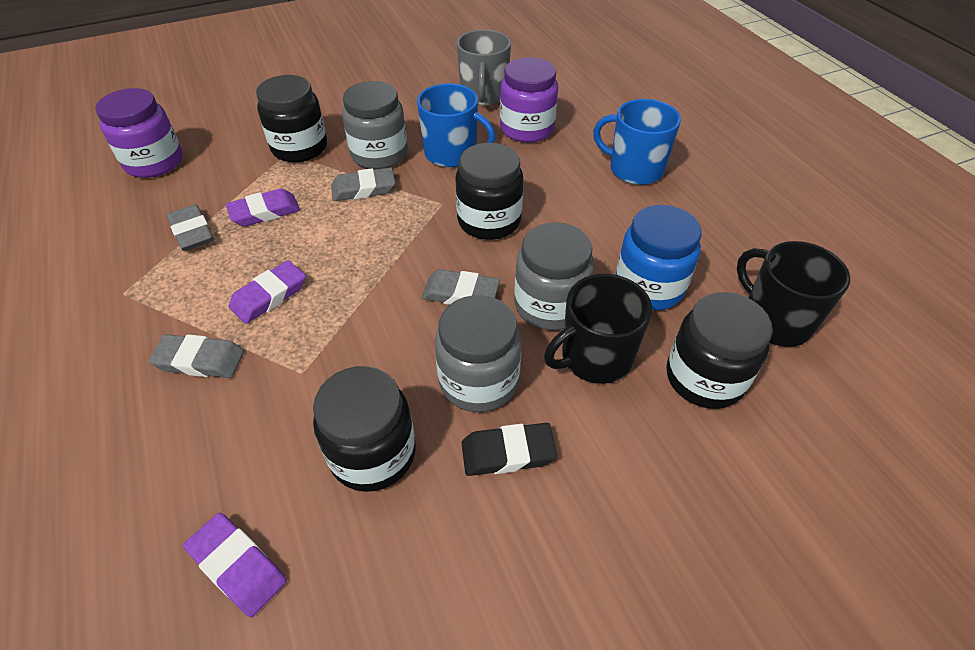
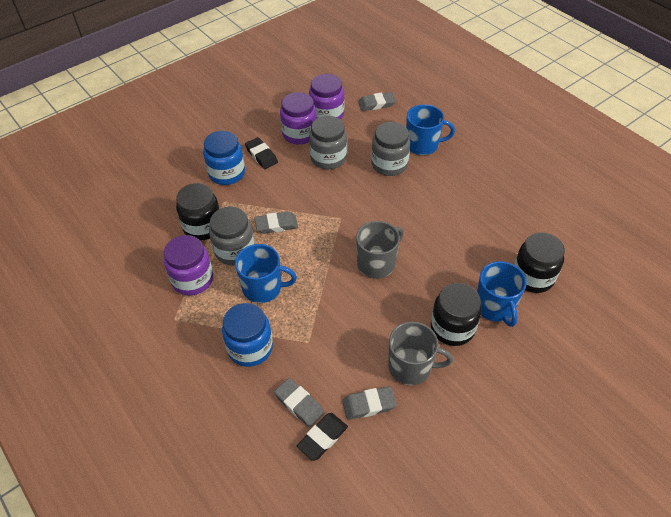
black eraser: [461,423,557,476] = 1 -> [245,137,278,169] [297,413,348,461] = 2
black jar: [256,75,327,163] [313,366,415,492] [456,143,524,240] [666,292,773,409] = 4 -> [176,183,220,241] [431,283,482,346] [514,232,565,293] = 3
black mug: [544,274,652,384] [737,241,850,347] = 2 -> none = 0
blue jar: [616,205,702,310] = 1 -> [203,131,245,185] [222,303,273,367] = 2
blue mug: [417,83,496,167] [593,99,681,185] = 2 -> [235,244,297,303] [406,104,455,155] [477,261,527,327] = 3
grey mug: [457,29,511,106] = 1 -> [356,221,404,279] [388,322,453,385] = 2
purple eraser: [183,513,287,617] [226,188,300,227] [229,260,306,324] = 3 -> none = 0
purple jar: [95,88,183,178] [500,57,558,143] = 2 -> [164,235,213,295] [280,92,317,145] [309,74,344,120] = 3

